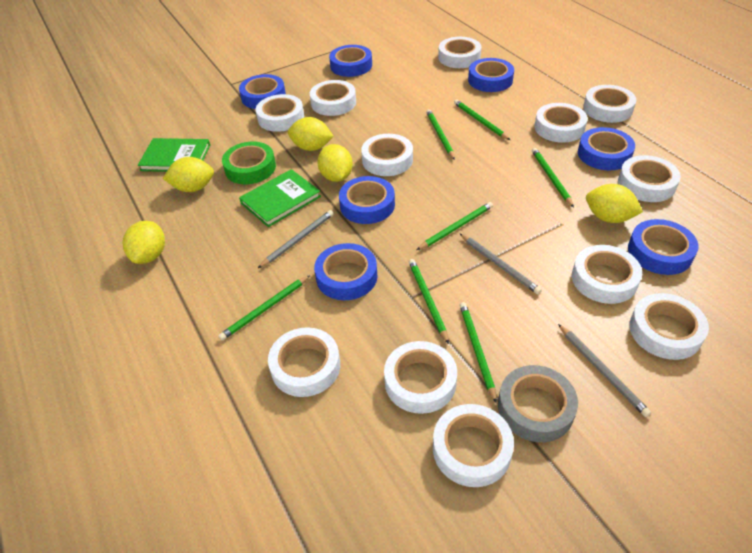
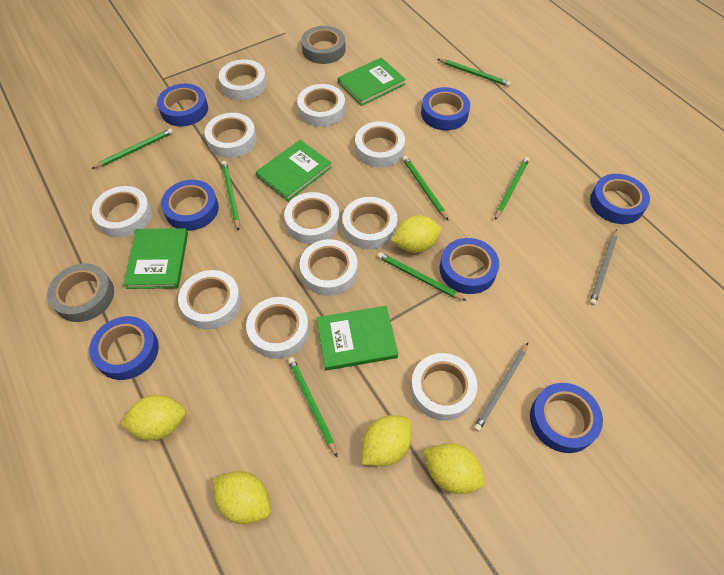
green book: [138,138,210,172] [239,169,321,227] = 2 -> [123,228,188,289] [256,140,332,201] [316,306,398,371] [338,57,406,106] = 4
green tape: [222,142,276,184] = 1 -> none = 0
grey pencil: [258,210,334,268] [460,234,542,294] [558,324,651,417] = 3 -> [474,343,528,432] [589,229,617,305] = 2
grey tape: [498,365,578,442] = 1 -> [47,263,114,322] [301,26,346,64] = 2
white tape: [256,94,304,132] [268,327,340,397] [310,80,356,116] [361,134,413,176] [384,341,457,414] [433,404,514,487] [438,37,481,68] [534,103,588,143] [572,245,642,304] [583,85,636,123] [618,155,681,202] [629,293,709,360] = 12 -> [92,186,152,238] [178,270,241,329] [205,113,257,158] [219,59,267,100] [246,297,309,359] [284,192,340,244] [297,84,345,127] [300,239,358,296] [342,197,398,249] [355,121,405,167] [411,353,477,421] = 11

